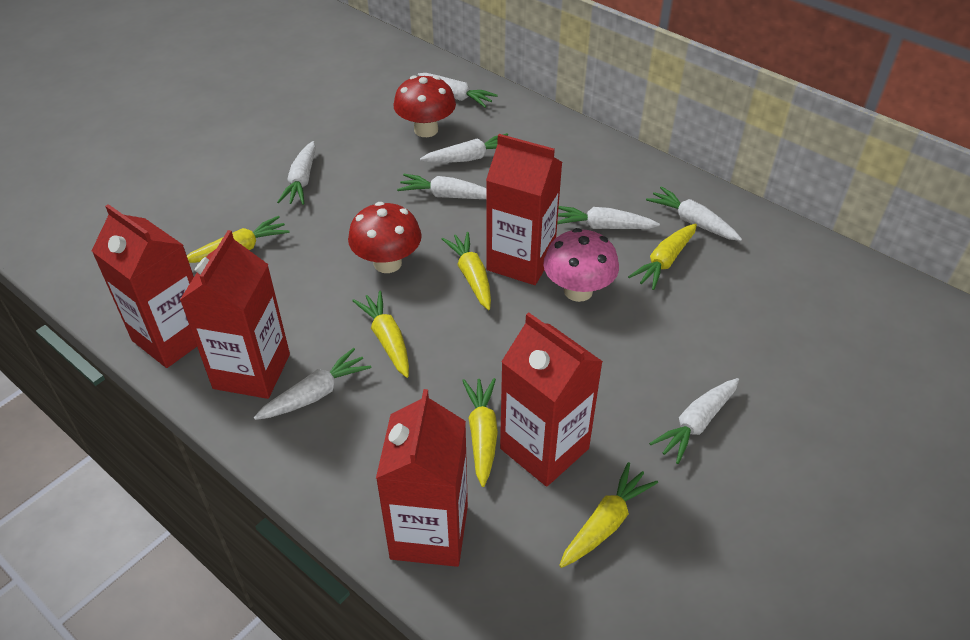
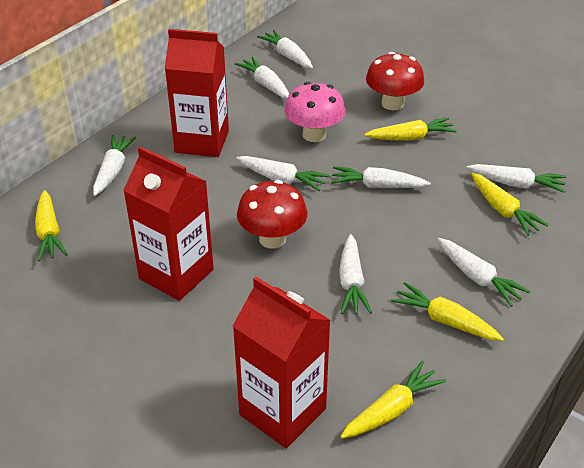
red carton: [92,204,197,368] [180,230,290,399] [376,389,468,567] [486,134,562,285] [500,313,603,487] = 5 -> [123,146,214,301] [165,29,229,157] [233,277,330,449] = 3
yellow carrot: [187,216,290,263] [352,291,409,378] [442,232,491,310] [462,378,498,487] [559,462,658,568] [628,224,697,290] = 6 -> [35,190,68,261] [340,361,446,439] [364,117,457,140] [391,282,504,341] [471,173,549,235] = 5

